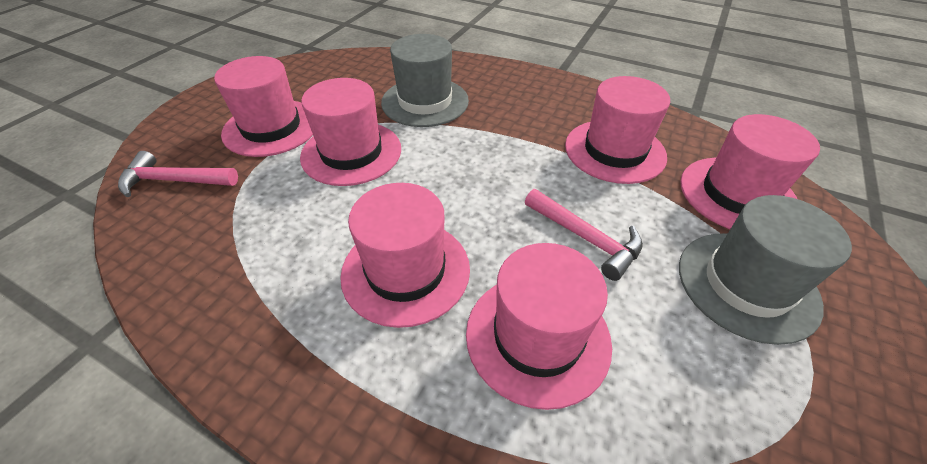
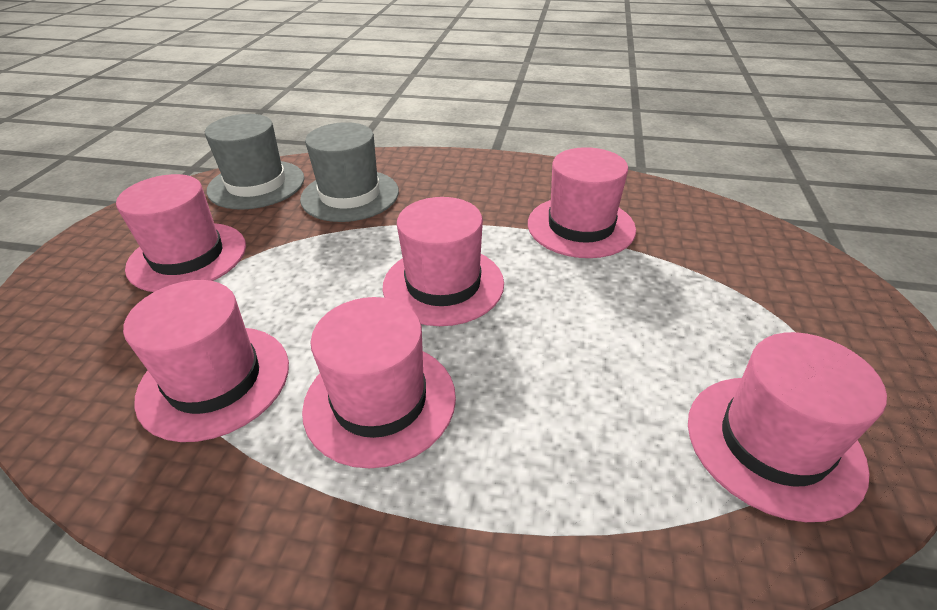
pink hammer: [118,151,238,197] [525,189,643,281] = 2 -> none = 0

